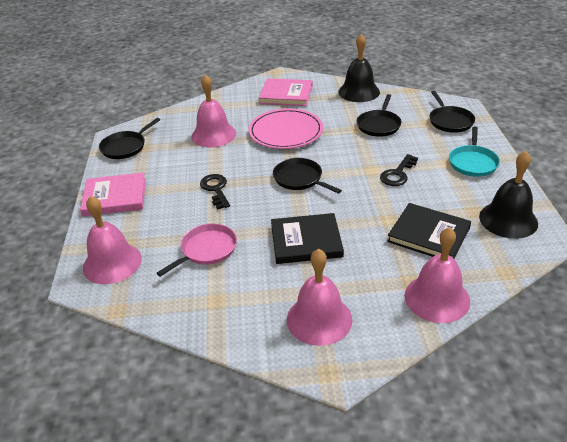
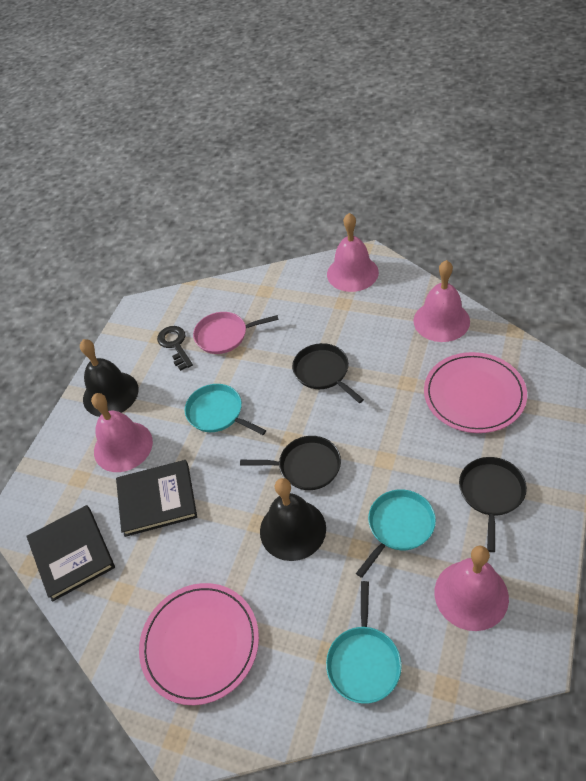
black key: [200,174,230,210] [380,154,418,186] = 2 -> [157,326,193,371] = 1
black pan: [99,118,160,159] [273,158,342,194] [357,94,401,137] [429,91,475,133] = 4 -> [240,436,341,490] [292,343,364,403] [459,457,527,552] = 3
pink book: [80,172,146,216] [259,78,313,106] = 2 -> none = 0
pink plate: [248,108,323,149] = 1 -> [139,583,259,705] [424,352,527,433] = 2
turquoise pan: [449,126,500,177] = 1 -> [185,384,266,435] [326,581,402,704] [356,489,436,578] = 3

